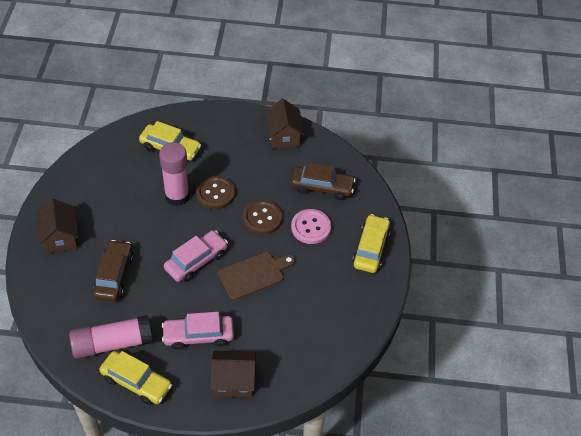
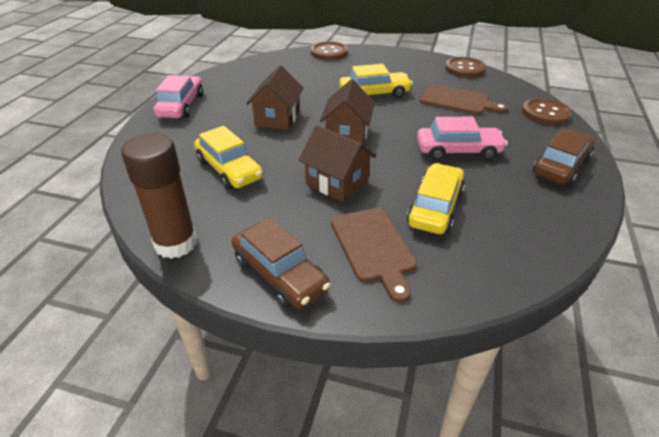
brown button: [196,176,235,209] [243,200,282,235] = 2 -> [311,42,348,60] [445,57,486,78] [522,98,572,125] = 3
brown cutting board: [218,252,295,300] = 1 -> [331,208,417,303] [420,84,508,115] = 2
brown glue stick: none = 0 -> [121,133,197,259] = 1
pink button: [291,209,331,244] = 1 -> none = 0
pink glue stick: [69,315,153,359] [159,142,190,206] = 2 -> none = 0

